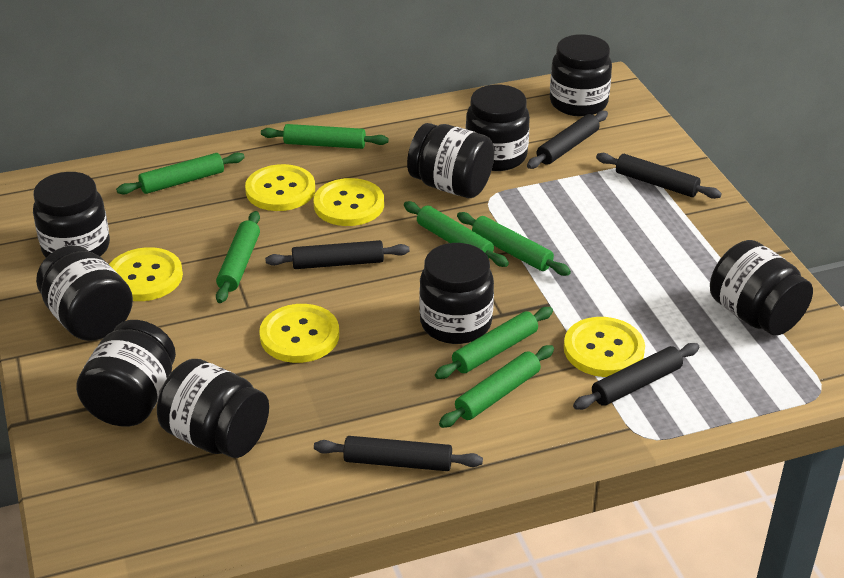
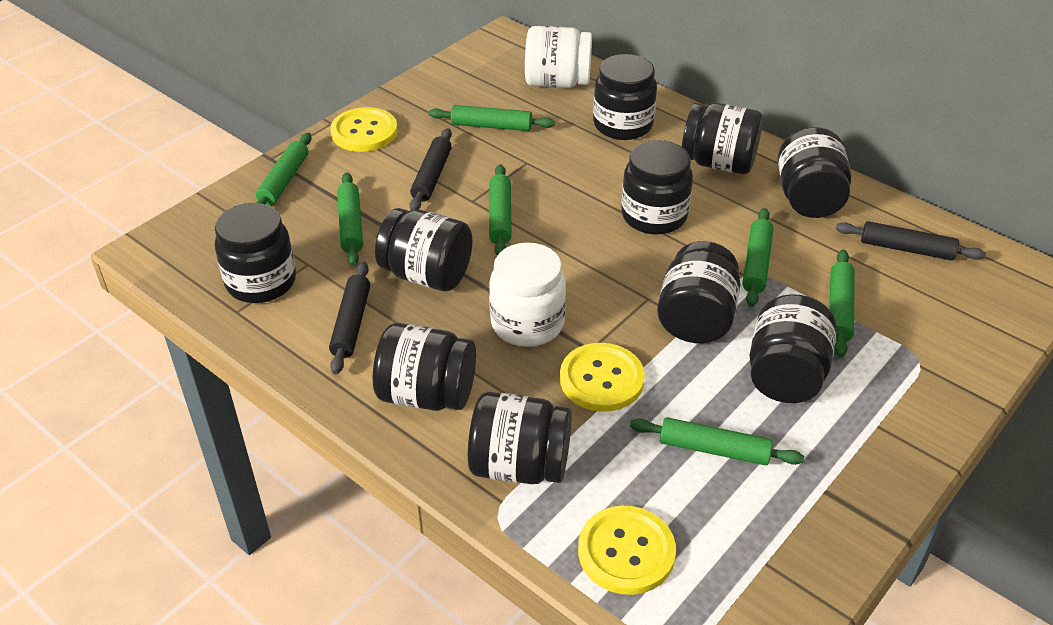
black jar: [33,172,110,258] [36,245,133,341] [76,320,176,426] [157,359,269,458] [407,123,494,198] [419,243,494,344] [466,85,530,171] [550,34,612,117] [710,240,813,336] = 9 -> [215,203,296,303] [373,323,476,411] [375,208,473,291] [468,392,572,484] [593,54,657,140] [621,140,693,235] [657,241,740,343] [682,102,763,174] [750,294,837,403] [778,127,851,218] = 10
black rolling pin: [265,240,410,269] [314,436,483,471] [527,111,608,169] [573,343,699,410] [596,153,722,199] = 5 -> [329,262,370,375] [410,128,452,210] [836,221,986,261] = 3
white jar: none = 0 -> [489,243,566,347] [525,26,592,88] = 2
yellow button: [109,247,183,301] [245,164,315,211] [259,304,339,363] [314,178,384,226] [564,317,645,377] = 5 -> [330,107,398,152] [560,343,645,412] [578,506,676,595] = 3

